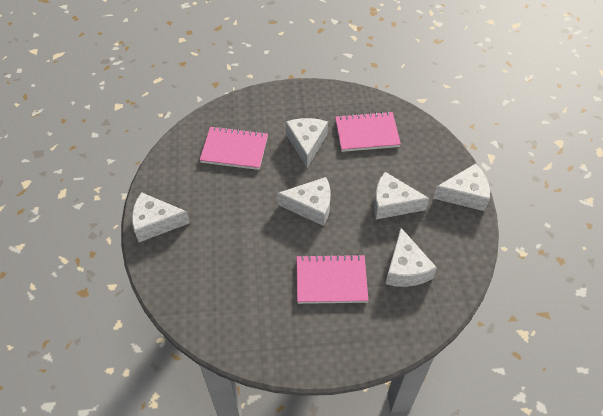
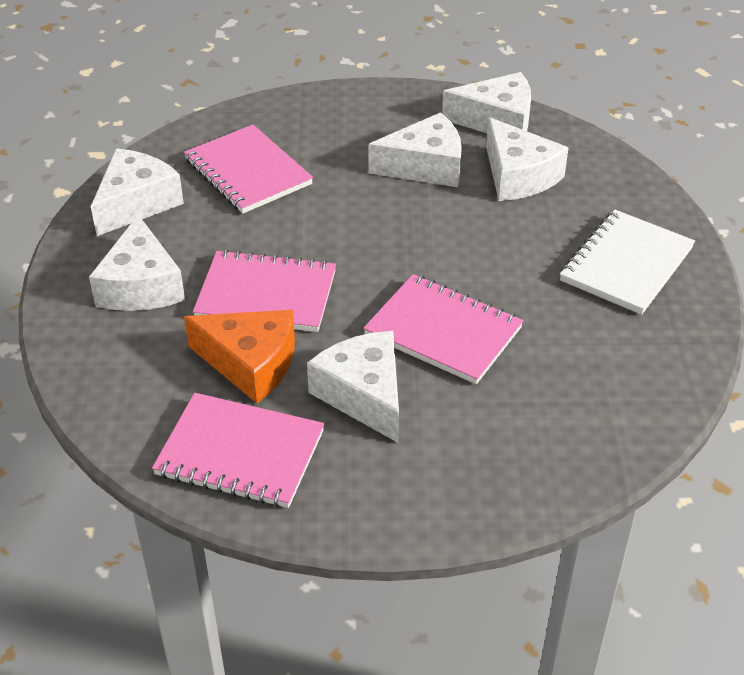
orange cheese: none = 0 -> [184,310,295,403] = 1
pink notebook: [200,126,268,170] [297,254,369,304] [335,111,401,152] = 3 -> [152,393,324,508] [184,125,313,214] [193,250,336,332] [363,274,523,384] = 4
white notebook: none = 0 -> [560,210,695,315] = 1

